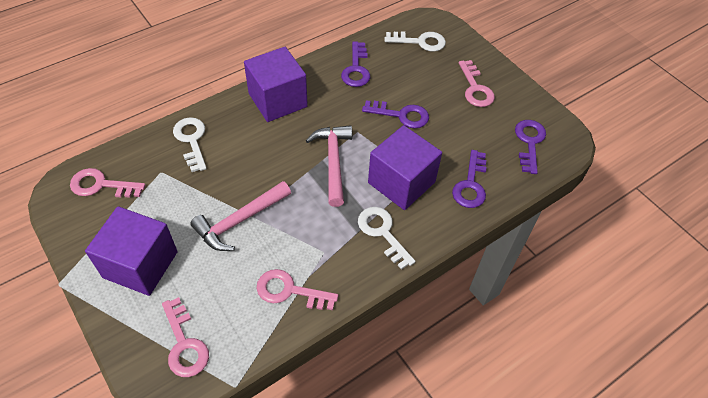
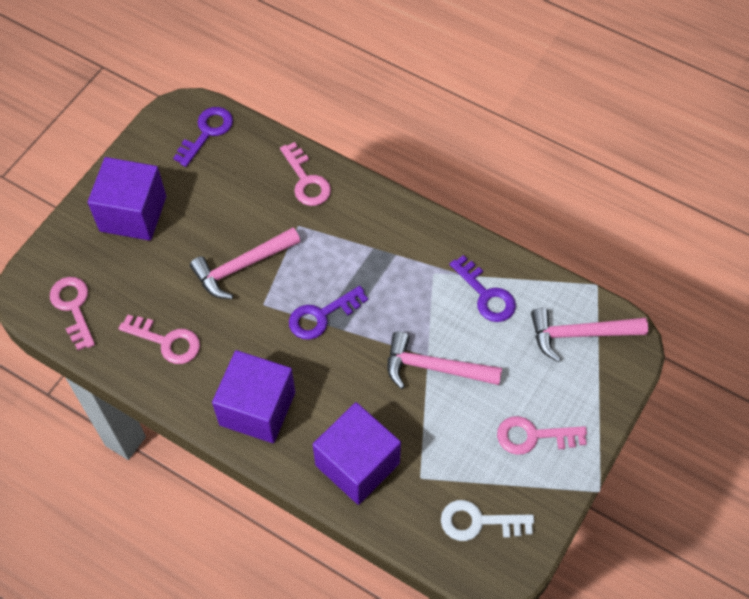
pink hammer: [190,181,291,251] [306,125,352,207] = 2 -> [190,227,300,299] [388,331,502,389] [531,308,648,362] = 3
purple key: [341,42,370,87] [362,100,429,128] [452,150,486,208] [515,120,546,174] = 4 -> [173,107,233,167] [289,286,368,340] [450,255,516,322] = 3
white key: [173,117,207,172] [358,207,415,270] [385,31,446,52] = 3 -> [441,500,534,541] = 1

